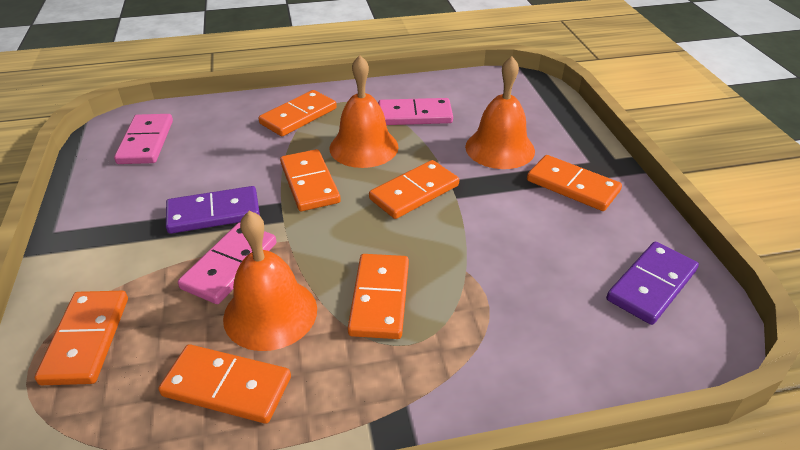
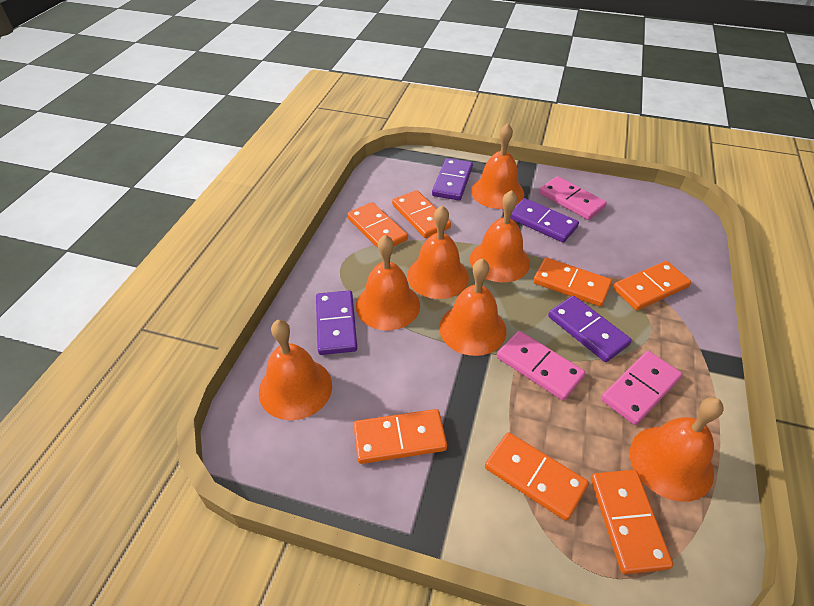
orange bell: [223,211,317,351] [330,55,399,168] [465,56,535,169] = 3 -> [259,320,332,420] [356,235,420,330] [407,206,469,299] [439,258,506,356] [470,190,530,283] [471,123,524,209] [630,397,724,502] = 7
purple domino: [166,186,260,234] [606,242,699,325] = 2 -> [316,290,357,355] [432,158,473,201] [510,198,579,243] [548,296,632,362] = 4

